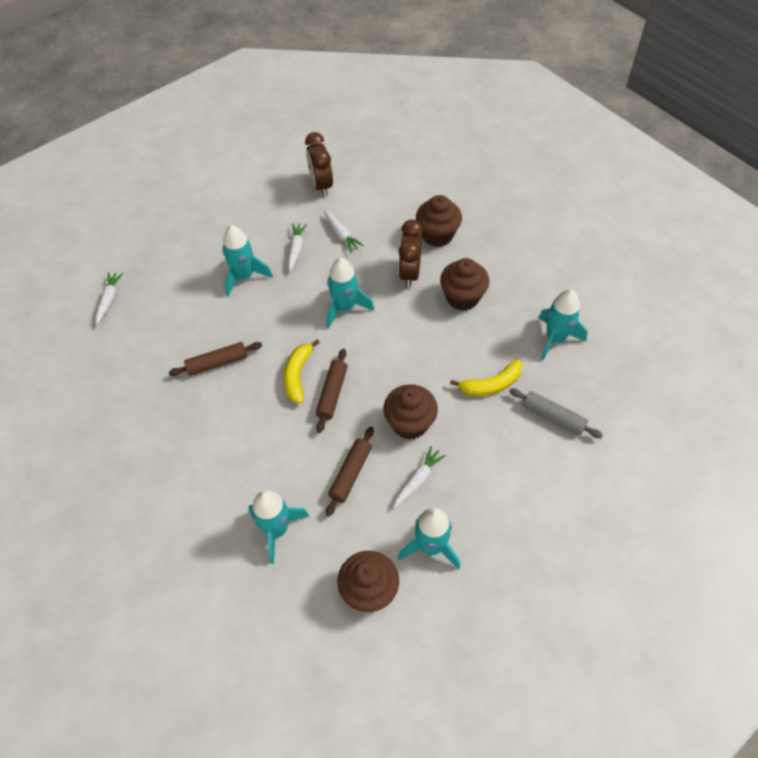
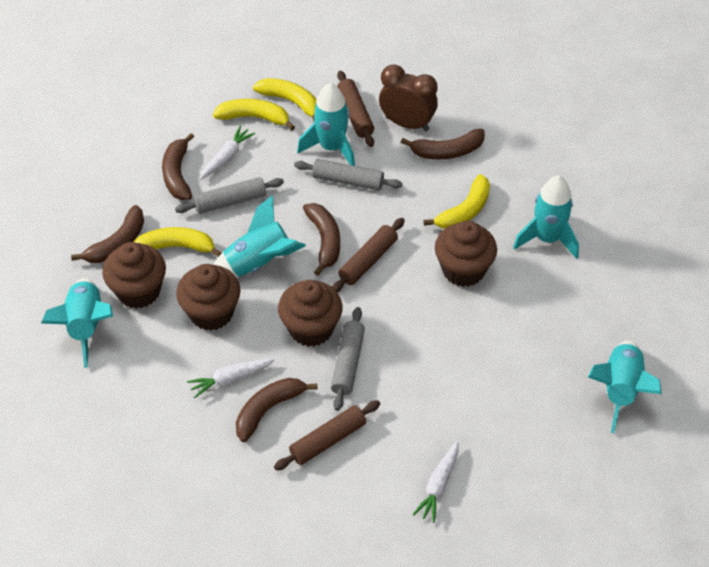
brown banana: none = 0 -> [71,205,144,263] [162,133,194,200] [236,378,317,442] [303,203,340,276] [401,129,485,159] = 5
brown clock: [305,132,333,197] [399,220,423,288] = 2 -> [379,65,438,131] = 1
grey rolling pin: [509,388,603,438] = 1 -> [175,177,284,214] [294,159,403,191] [331,307,365,411] = 3
white carrot: [95,272,123,325] [288,223,307,272] [324,210,364,252] [393,446,446,508] = 4 -> [187,358,276,398] [200,126,255,180] [413,440,459,523] = 3
yellow banana: [284,340,320,404] [450,359,522,396] = 2 -> [134,227,221,257] [213,99,295,130] [253,78,317,121] [423,174,490,229] = 4

